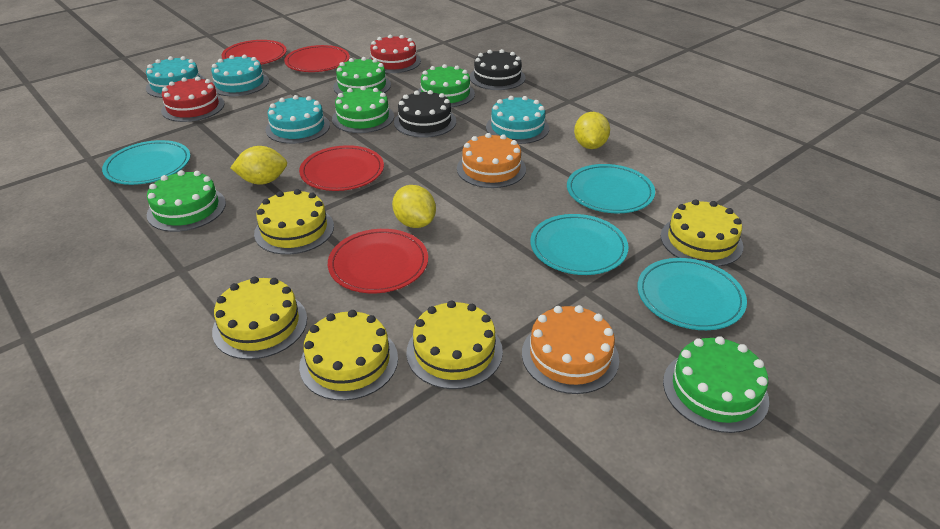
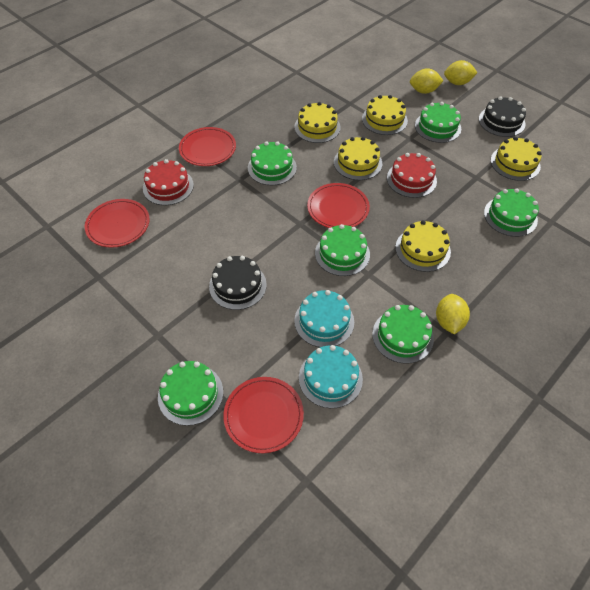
green cake: [147,170,226,232] [332,86,394,133] [333,57,391,94] [418,64,475,107] [663,336,769,433] = 5 -> [158,361,223,426] [248,141,297,185] [315,224,370,276] [372,305,434,364] [415,102,461,143] [484,188,539,237] = 6
orange cake: [457,133,526,188] [522,305,619,394] = 2 -> none = 0
turquoise cake: [146,56,206,98] [211,55,269,96] [266,95,330,144] [486,96,549,144] = 4 -> [294,290,354,347] [299,345,363,408] = 2
turquoise plate: [102,140,191,185] [530,214,628,275] [567,164,655,213] [637,258,747,330] = 4 -> none = 0

